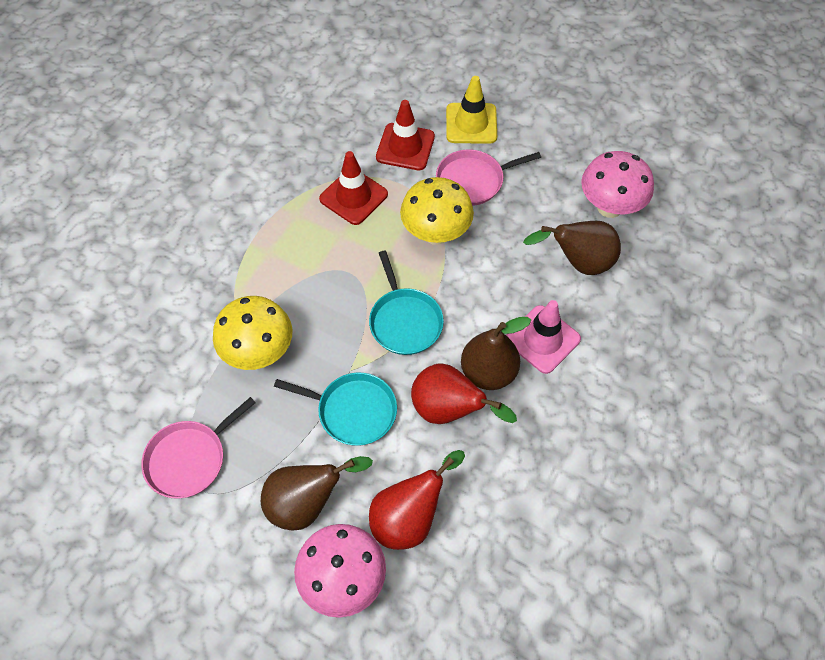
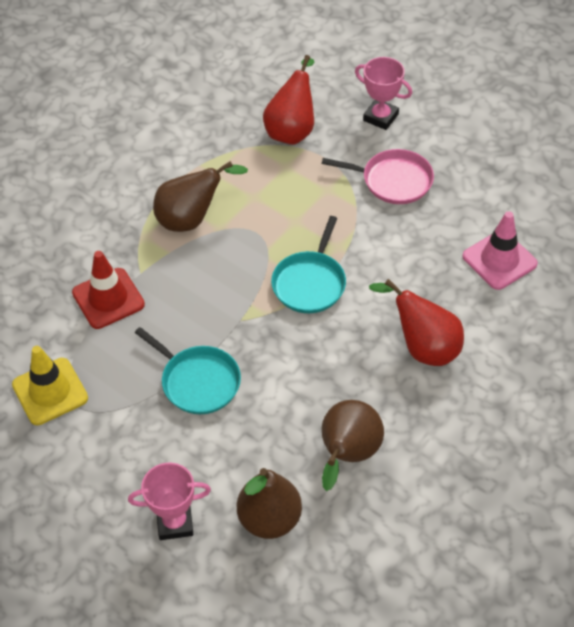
pink mushroom: [294,524,386,618] [581,151,654,218] = 2 -> none = 0
pink pan: [141,397,256,499] [436,149,541,206] = 2 -> [322,149,434,204] = 1
pink trophy: none = 0 -> [128,463,211,540] [355,57,412,130] = 2
red traffic cone: [319,151,388,225] [376,100,435,170] = 2 -> [72,251,145,329] = 1
yellow mushroom: [213,296,292,370] [400,177,474,245] = 2 -> none = 0

